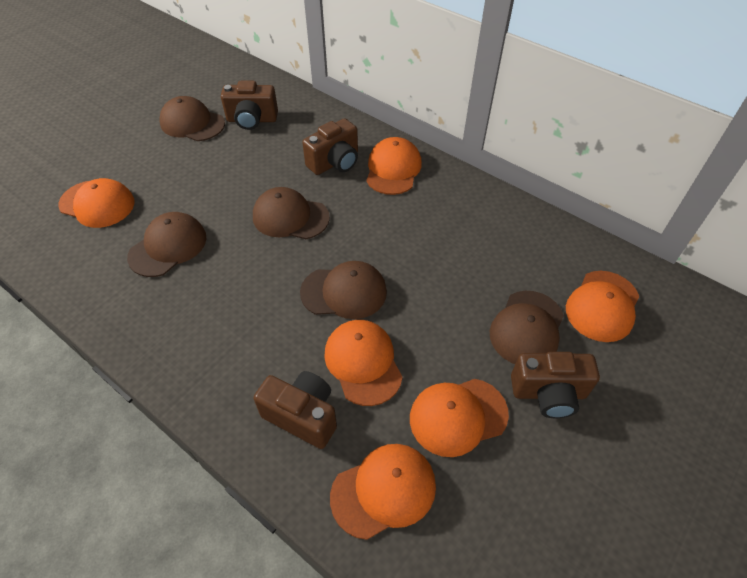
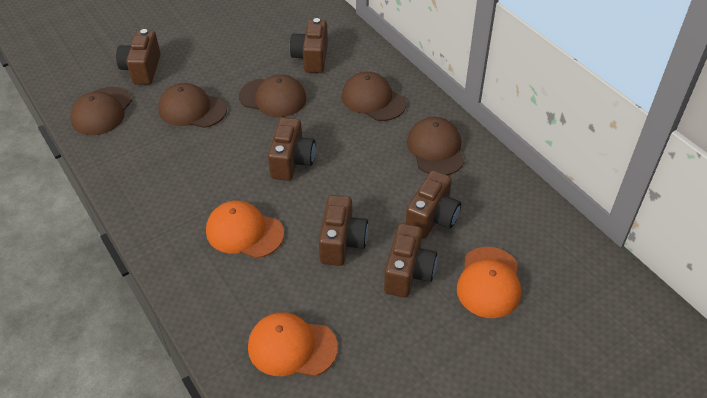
brown camera: [221,81,278,130] [254,371,337,449] [302,118,358,175] [511,352,600,418] = 4 -> [116,29,161,85] [268,117,316,181] [290,18,328,73] [319,195,368,266] [384,223,437,298] [406,170,461,238] = 6
orange cap: [58,178,135,228] [324,320,403,406] [330,444,436,540] [366,137,422,195] [410,379,509,457] [566,271,639,342] = 6 -> [206,201,284,258] [248,312,338,376] [457,247,521,318] = 3

